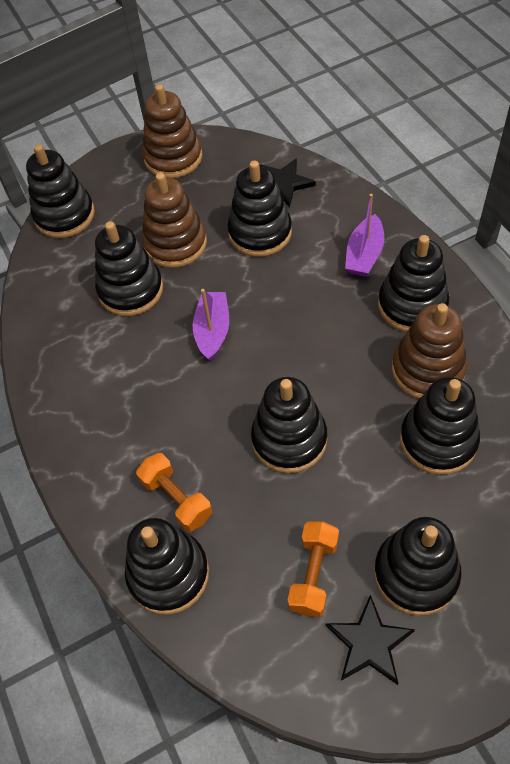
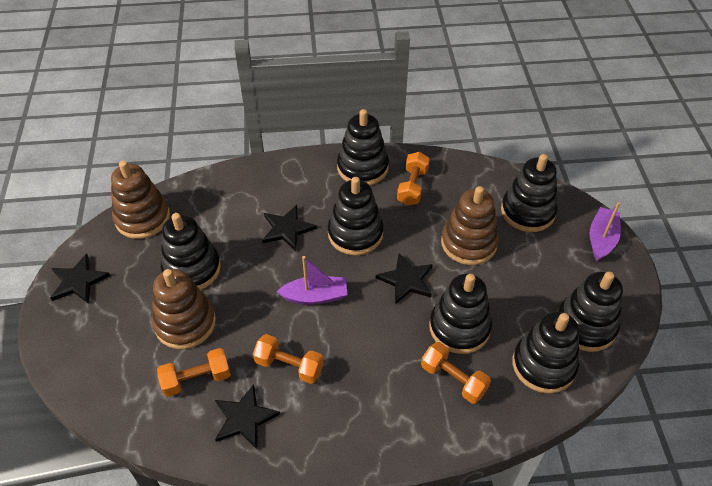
black stacking toy: [26,144,95,238] [95,221,163,316] [125,518,209,615] [227,161,292,257] [251,377,327,473] [374,517,462,616] [378,235,450,332] [400,377,480,475] = 8 -> [161,213,221,290] [328,177,384,256] [337,109,389,185] [429,274,492,354] [501,154,558,232] [512,312,579,394] [557,272,623,352] = 7
black star: [260,158,316,207] [326,595,415,685] = 2 -> [50,254,110,304] [215,384,280,449] [262,205,317,251] [376,254,433,304] = 4
orange dumbbell: [136,453,212,532] [287,521,339,617] = 2 -> [157,348,231,397] [253,334,324,384] [397,152,430,206] [421,342,491,404] = 4

